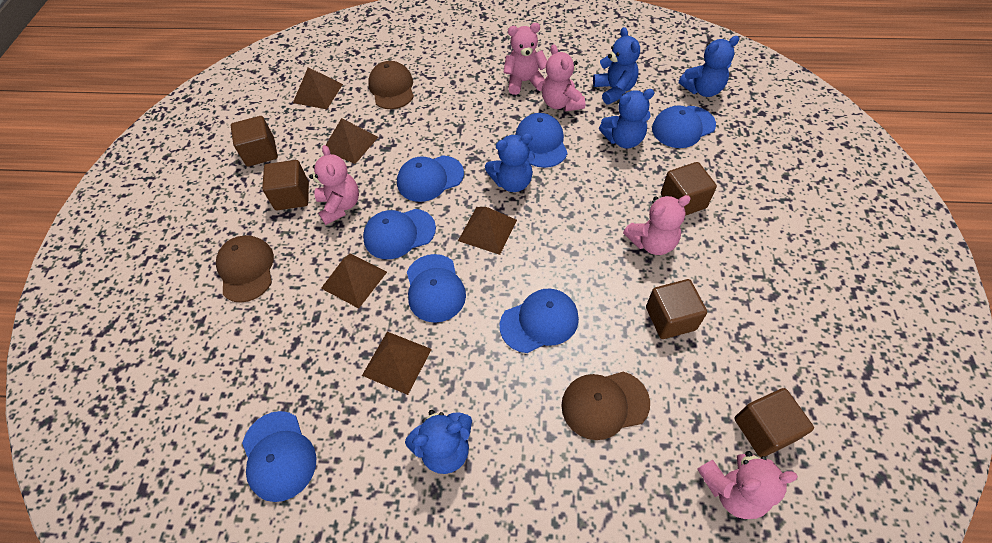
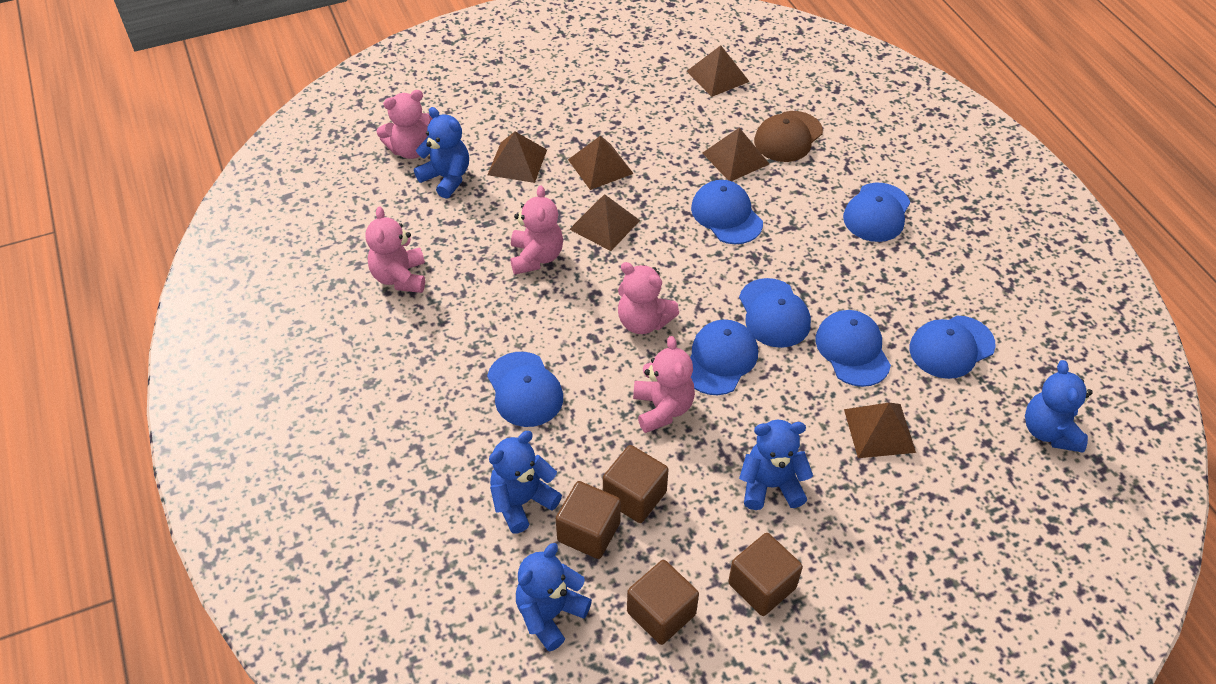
brown cap: [216,235,274,303] [368,61,414,109] [561,372,650,440] = 3 -> [754,111,823,162] = 1
brown cube: [231,116,278,166] [262,160,309,210] [646,279,707,339] [661,162,717,216] [734,388,814,457] = 5 -> [556,481,621,559] [603,445,668,523] [627,560,699,645] [728,533,803,616] = 4
brown pyramid: [293,67,343,109] [321,253,387,308] [326,118,378,164] [362,332,432,395] [458,207,517,255] = 5 -> [488,132,547,183] [568,136,634,190] [569,194,640,251] [687,45,750,97] [702,128,769,181] [844,403,916,458] = 6

